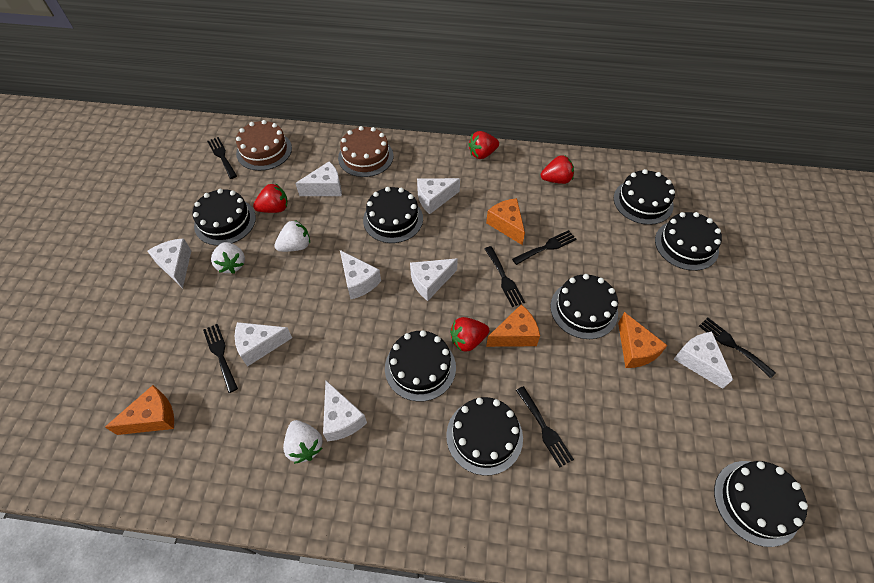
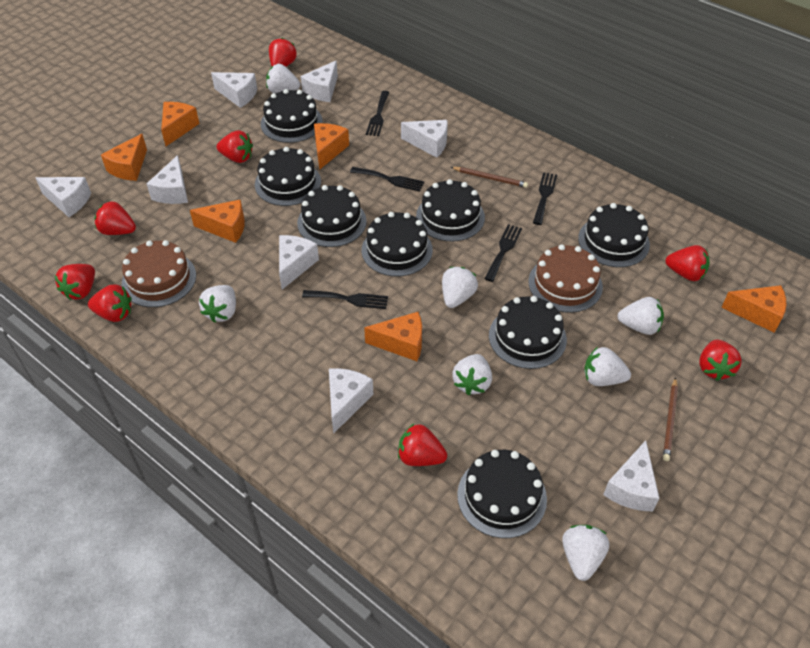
black fork: [203,324,238,393] [207,137,237,179] [485,246,525,307] [512,230,576,265] [516,386,574,467] [699,317,776,378] = 6 -> [302,290,388,309] [350,167,424,192] [366,91,390,136] [484,224,522,282] [533,172,557,225] = 5
brown pencil: none = 0 -> [451,167,528,188] [663,377,678,461] = 2
orange cheese: [105,385,174,435] [486,198,525,245] [486,304,540,347] [618,312,668,368] = 4 -> [101,134,147,181] [161,102,200,146] [190,199,245,243] [314,123,349,170] [364,312,422,361] [721,285,787,333] = 6
red strawberry: [253,183,288,213] [450,317,489,352] [468,131,499,159] [541,156,574,184] = 4 -> [54,264,95,300] [88,284,132,322] [95,201,136,235] [217,130,253,163] [269,38,297,67] [398,424,447,466] [665,245,710,281] [699,339,742,381] = 8
white strawberry: [211,242,245,274] [274,220,310,252] [283,420,323,464] = 3 -> [199,285,236,323] [266,64,300,94] [442,267,478,308] [452,354,492,395] [562,525,609,581] [584,347,631,386] [617,297,664,335] = 7

